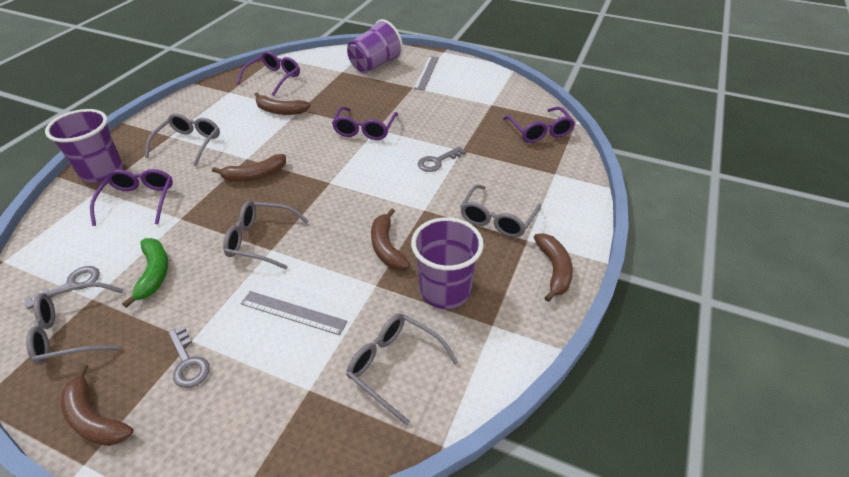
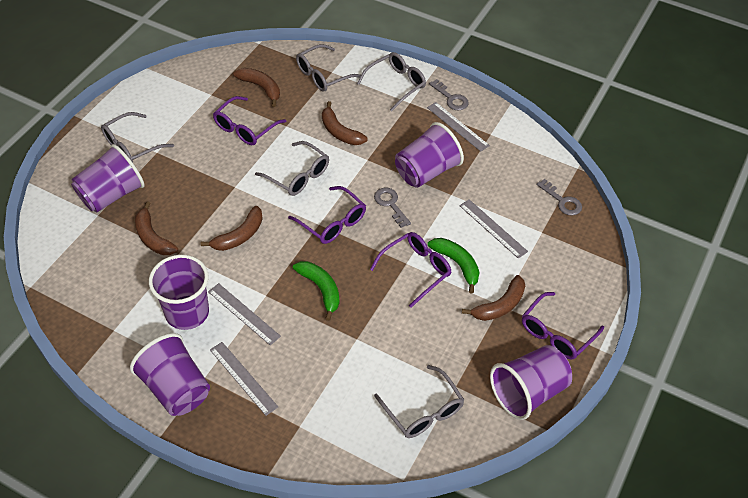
green banana: [122,238,168,308] = 1 -> [293,261,339,321] [428,238,480,294] = 2
grey ruler: [241,291,348,335] [414,56,439,90] = 2 -> [208,283,281,345] [210,342,278,416] [427,102,490,151] [459,199,528,259] = 4
purple cup: [45,109,123,183] [347,19,403,73] [411,217,484,309] = 3 -> [71,144,144,213] [130,333,210,416] [149,255,209,330] [395,122,464,188] [490,345,572,420] = 5

